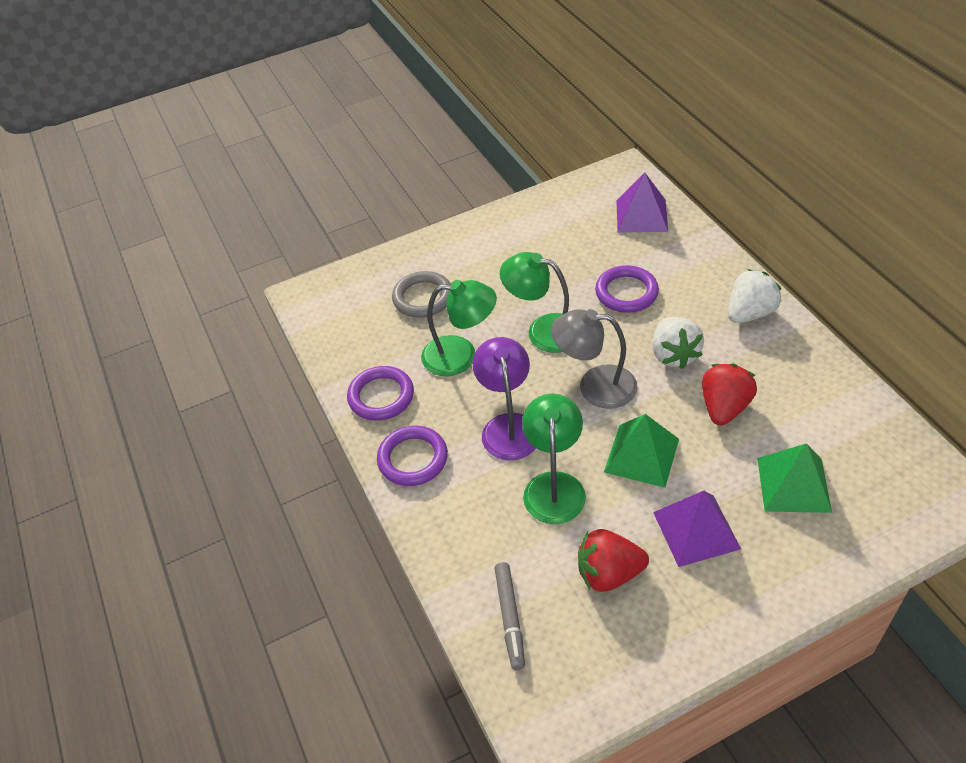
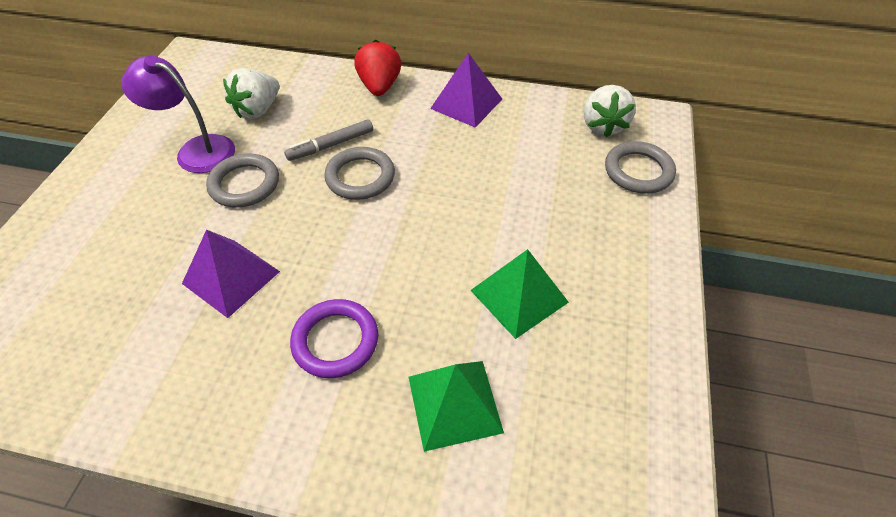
green lamp: [421,280,497,376] [500,252,569,353] [522,393,586,524] = 3 -> none = 0
grey lamp: [551,309,638,409] = 1 -> none = 0
grey ring: [392,271,451,318] = 1 -> [206,153,279,208] [324,147,395,200] [605,141,676,194] = 3
purple ring: [347,366,414,421] [377,426,448,486] [595,265,659,313] = 3 -> [290,299,378,378] = 1
red strawberry: [578,529,649,592] [702,363,757,425] = 2 -> [354,40,401,96] = 1

